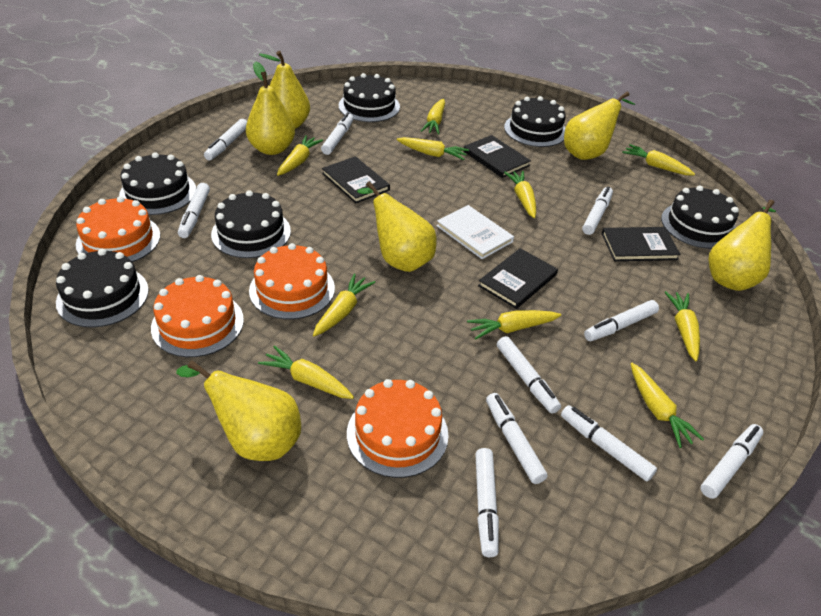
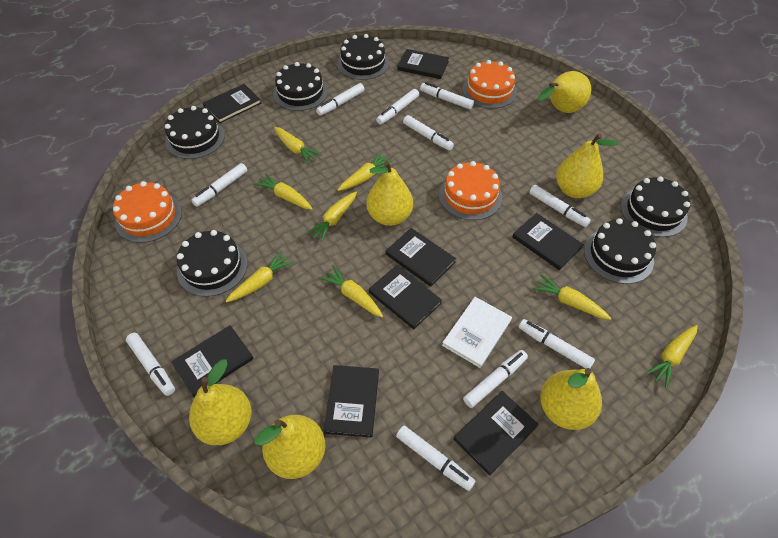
black book: [322,156,390,203] [463,135,531,178] [478,248,558,309] [602,227,681,261] = 4 -> [171,325,254,397] [203,84,261,123] [324,365,379,438] [369,265,442,329] [386,228,456,287] [398,49,449,79] [454,391,539,476] [512,213,584,270] = 8
orange cake: [76,196,160,262] [151,275,244,357] [249,243,335,319] [347,379,449,478] = 4 -> [113,181,182,243] [439,161,502,220] [463,60,517,109] = 3
yellow carrot: [258,345,354,399] [277,135,323,176] [313,274,375,336] [397,137,469,160] [421,99,445,134] [467,310,561,339] [504,171,536,218] [622,144,695,175] [631,363,704,448] [665,291,700,362] = 10 -> [226,250,295,302] [254,173,313,210] [274,127,322,164] [306,192,357,242] [319,265,383,317] [338,151,394,191] [532,274,611,320] [645,325,698,388] = 8

